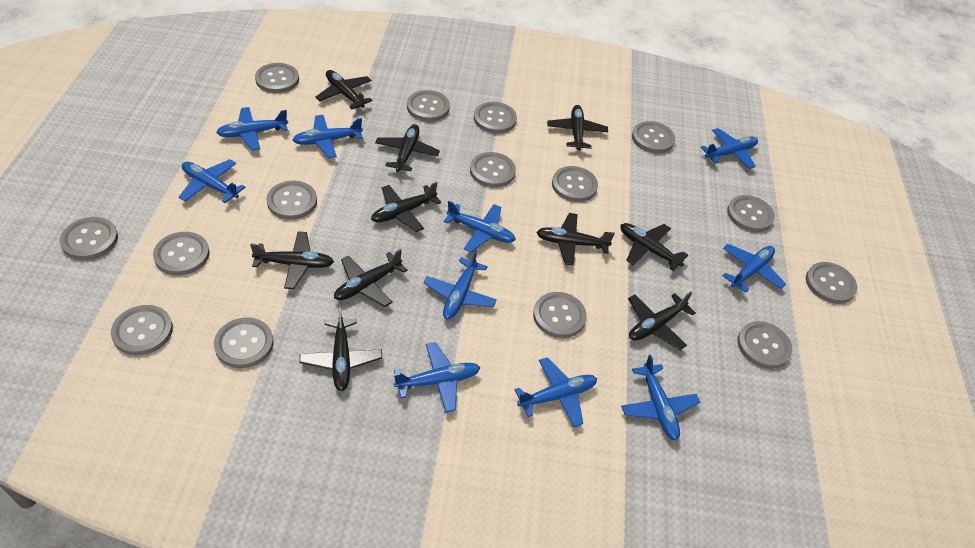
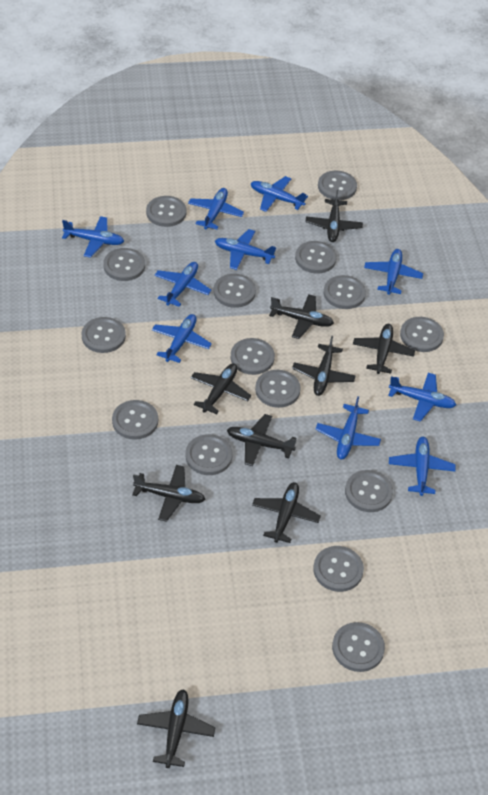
black plane: [250,231,334,289] [300,307,382,391] [316,70,372,109] [334,249,408,307] [371,182,441,232] [375,124,440,172] [536,213,615,266] [547,105,608,150] [621,223,688,271] [628,292,696,350] = 10 -> [132,465,205,522] [137,689,215,768] [191,363,251,414] [227,414,296,466] [252,482,321,543] [269,294,334,339] [292,336,356,396] [305,190,363,242] [353,324,415,374] = 9

